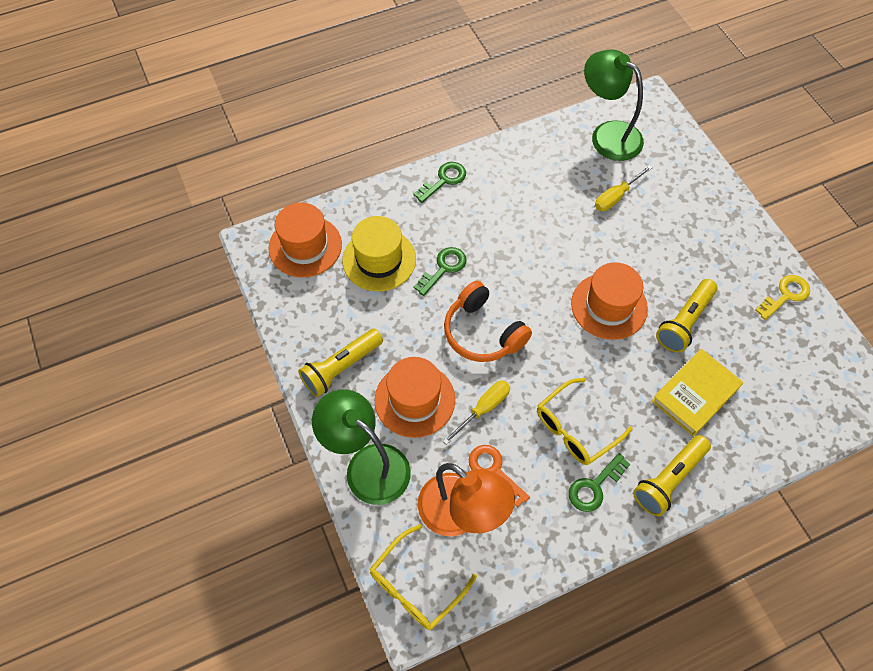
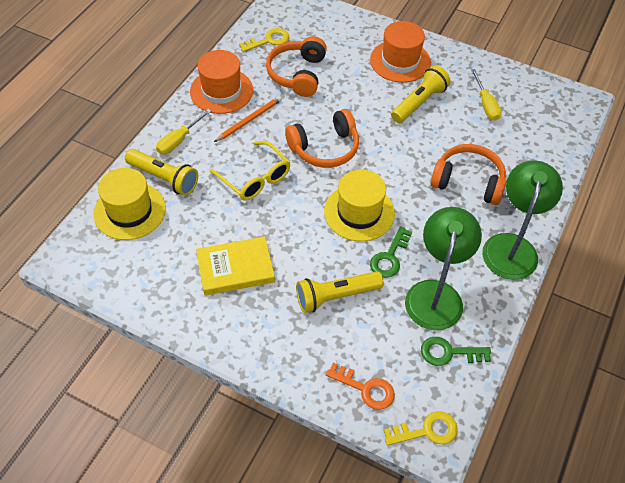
green key: [413,162,466,203] [414,247,467,296] [569,453,630,512] = 3 -> [370,226,412,278] [421,337,491,366] = 2
orange hat: [268,203,342,277] [375,357,455,438] [571,263,648,340] = 3 -> [190,50,253,114] [370,21,431,83] = 2
orange headphones: [444,281,532,362] = 1 -> [266,36,327,97] [285,109,359,168] [431,144,507,205] = 3
orange lamp: [418,463,515,536] = 1 -> none = 0
orange pencil: none = 0 -> [214,96,282,142] = 1
yellow glasses: [370,524,477,630] [537,378,633,465] = 2 -> [209,141,291,201] = 1
yellow hat: [342,216,416,291] = 1 -> [94,168,166,240] [324,169,395,242] = 2
yellow key: [755,275,810,320] = 1 -> [239,28,289,52] [384,411,458,446] = 2

